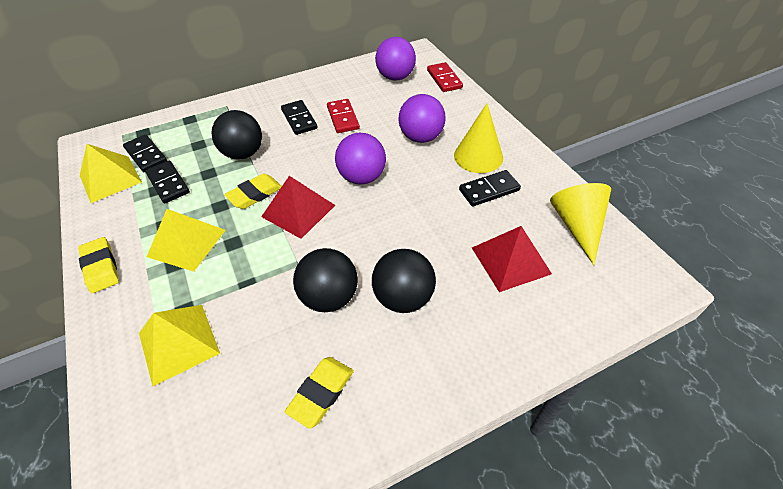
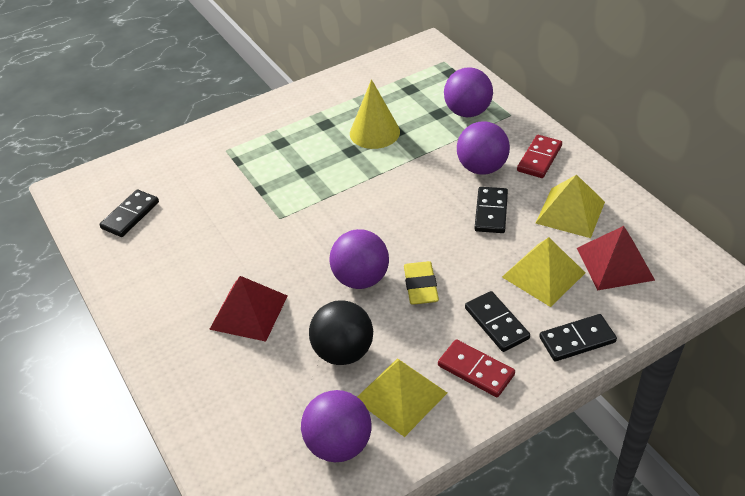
black ball: [211,110,262,159] [293,248,358,312] [372,249,436,313] = 3 -> [309,300,373,365] = 1
purple ball: [335,133,386,185] [375,37,416,80] [399,94,446,143] = 3 -> [301,390,372,462] [329,229,389,289] [444,67,493,117] [457,121,510,175] = 4
yellow cone: [454,103,503,173] [550,183,611,266] = 2 -> [350,79,400,149] = 1
yellow eraser: [78,237,119,293] [224,174,282,209] [285,357,354,429] = 3 -> [404,261,439,305] = 1

